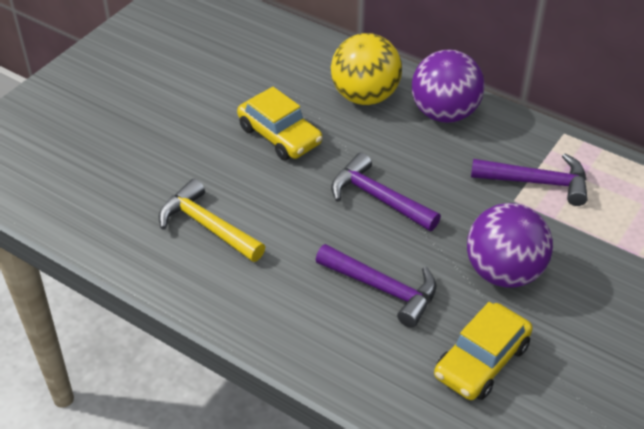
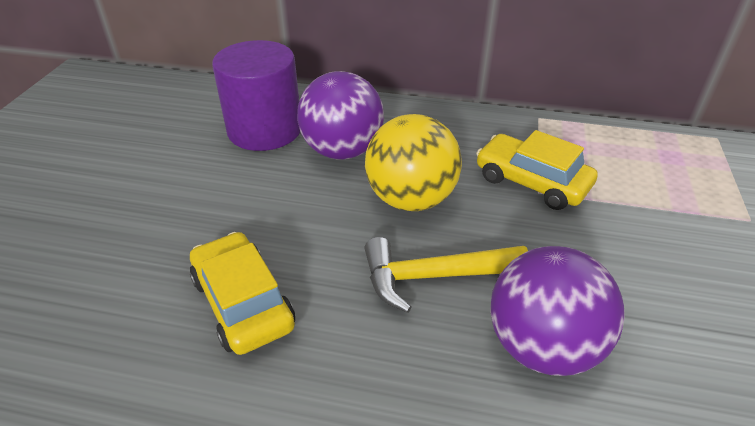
purple cylinder: none = 0 -> [212,40,300,151] = 1
purple hammer: [316,244,436,328] [331,152,441,231] [471,153,588,206] = 3 -> none = 0

